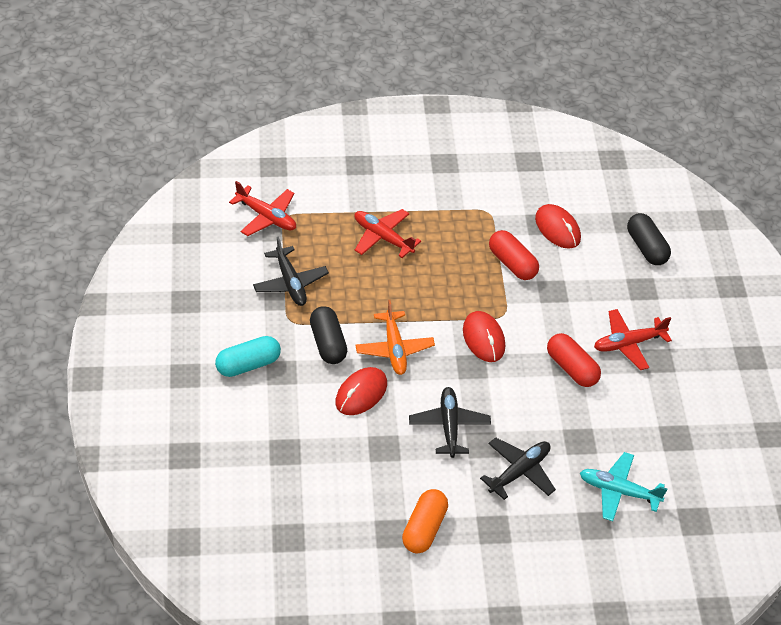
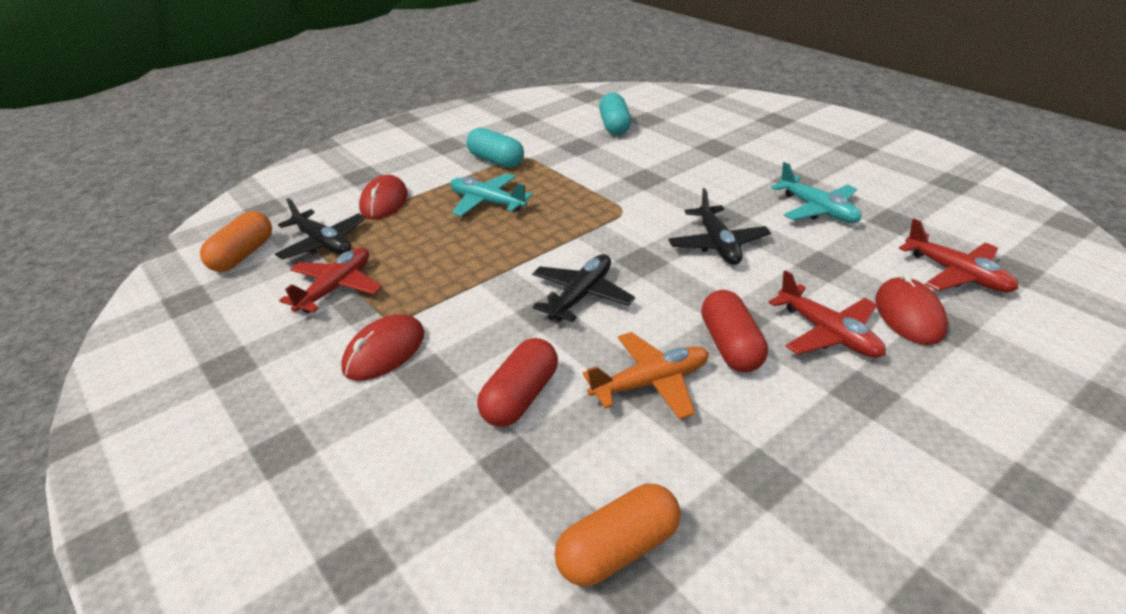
black capsule: [310,306,347,364] [627,213,671,265] = 2 -> none = 0
orange capsule: [402,489,448,554] = 1 -> [200,211,272,272] [555,484,681,587] = 2
turquoise capsule: [215,336,281,377] = 1 -> [466,128,524,168] [599,92,631,135] = 2
turquoise plane: [580,452,667,521] = 1 -> [450,173,533,216] [771,162,862,223] = 2

